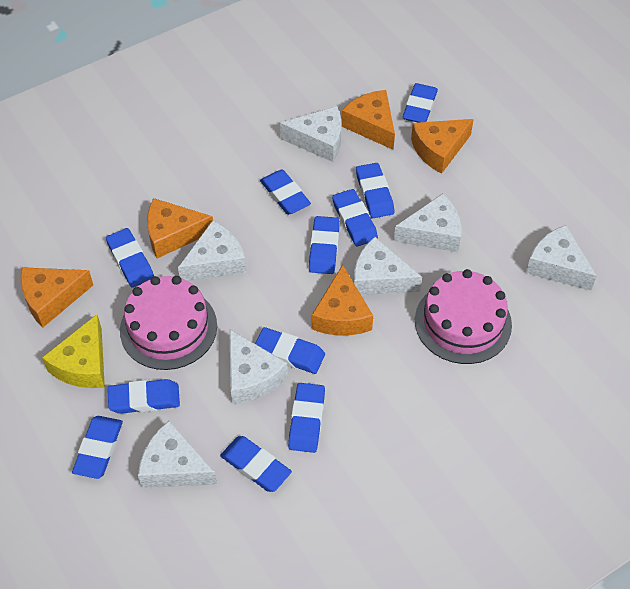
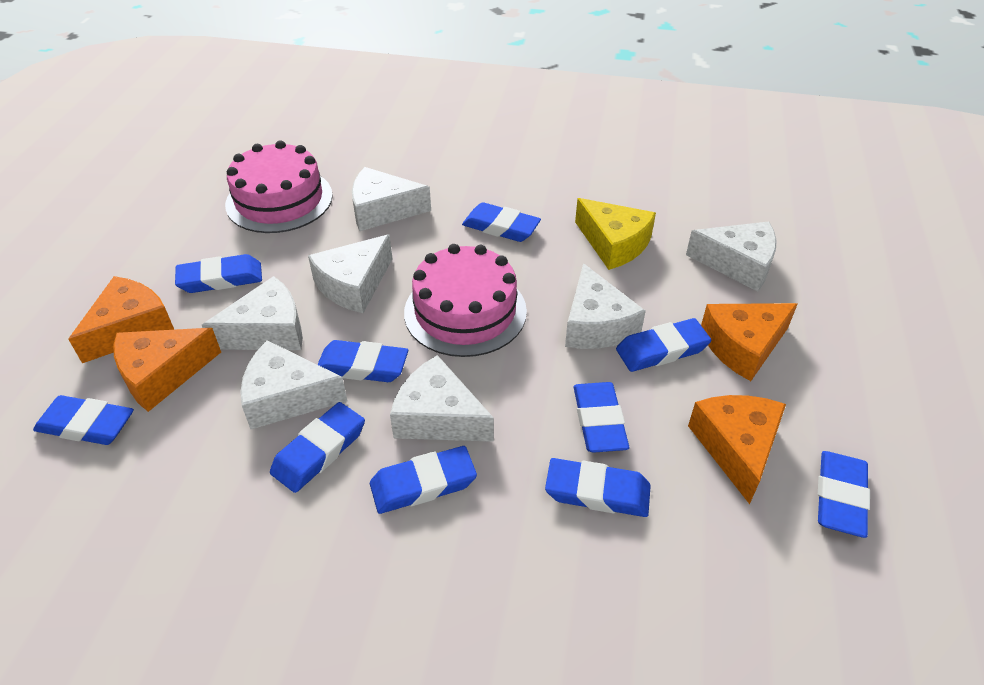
blue eraser: [72,416,123,479] [106,228,154,288] [108,379,180,414] [220,436,292,492] [255,327,325,374] [260,170,311,215] [288,383,325,453] [309,216,340,274] [332,189,378,247] [356,163,394,218] [402,83,438,123] = 11 -> [33,395,134,445] [175,254,262,293] [270,402,365,493] [317,340,408,382] [370,446,477,514] [462,202,541,242] [545,458,651,517] [573,382,629,453] [616,318,711,372] [818,451,870,538] = 10
orange cheese: [20,267,93,327] [147,198,213,258] [312,265,373,336] [341,90,395,150] [411,119,474,174] = 5 -> [68,276,174,363] [113,328,221,412] [688,395,786,504] [701,303,798,381] = 4

